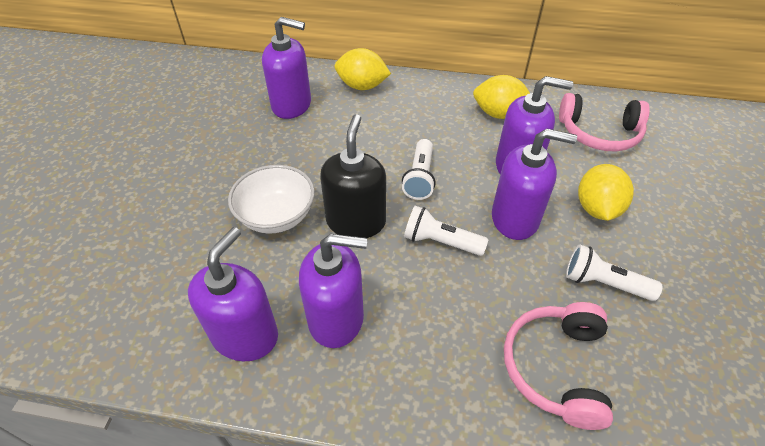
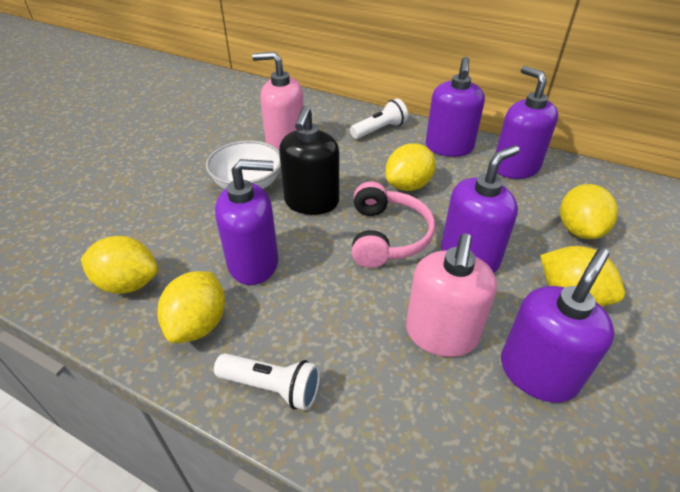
pink headphones: [504,302,613,430] [559,93,650,151] = 2 -> [352,181,435,268] = 1
pink soap dispenser: none = 0 -> [252,52,304,150] [406,234,497,357] = 2
white flashlight: [402,139,436,200] [404,206,488,256] [566,244,663,301] = 3 -> [214,353,320,410] [350,99,408,139] = 2
yellow lemon: [335,48,391,90] [473,75,530,119] [578,164,634,221] = 3 -> [81,236,158,294] [157,271,225,343] [385,143,436,191] [540,246,625,306] [560,184,618,239] = 5

